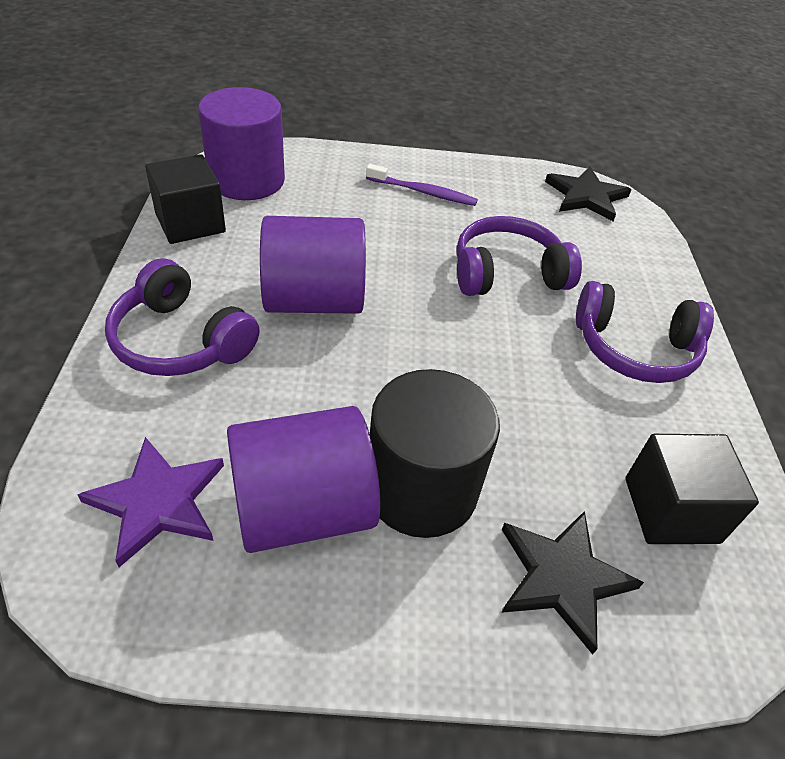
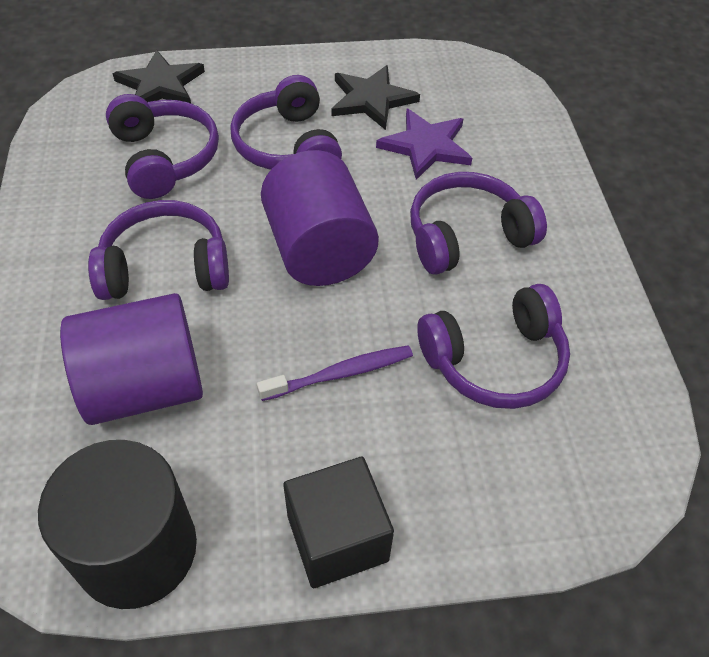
black cube: [145,154,226,244] [625,434,759,544] = 2 -> [283,457,394,588] = 1
purple cylinder: [198,87,285,200] [227,406,380,553] [260,216,366,314] = 3 -> [60,293,203,425] [261,150,379,286] = 2
purple headphones: [105,258,259,376] [456,216,582,296] [576,281,714,383] = 3 -> [88,200,229,300] [106,94,219,199] [230,75,342,170] [410,172,547,275] [417,284,570,409] = 5

